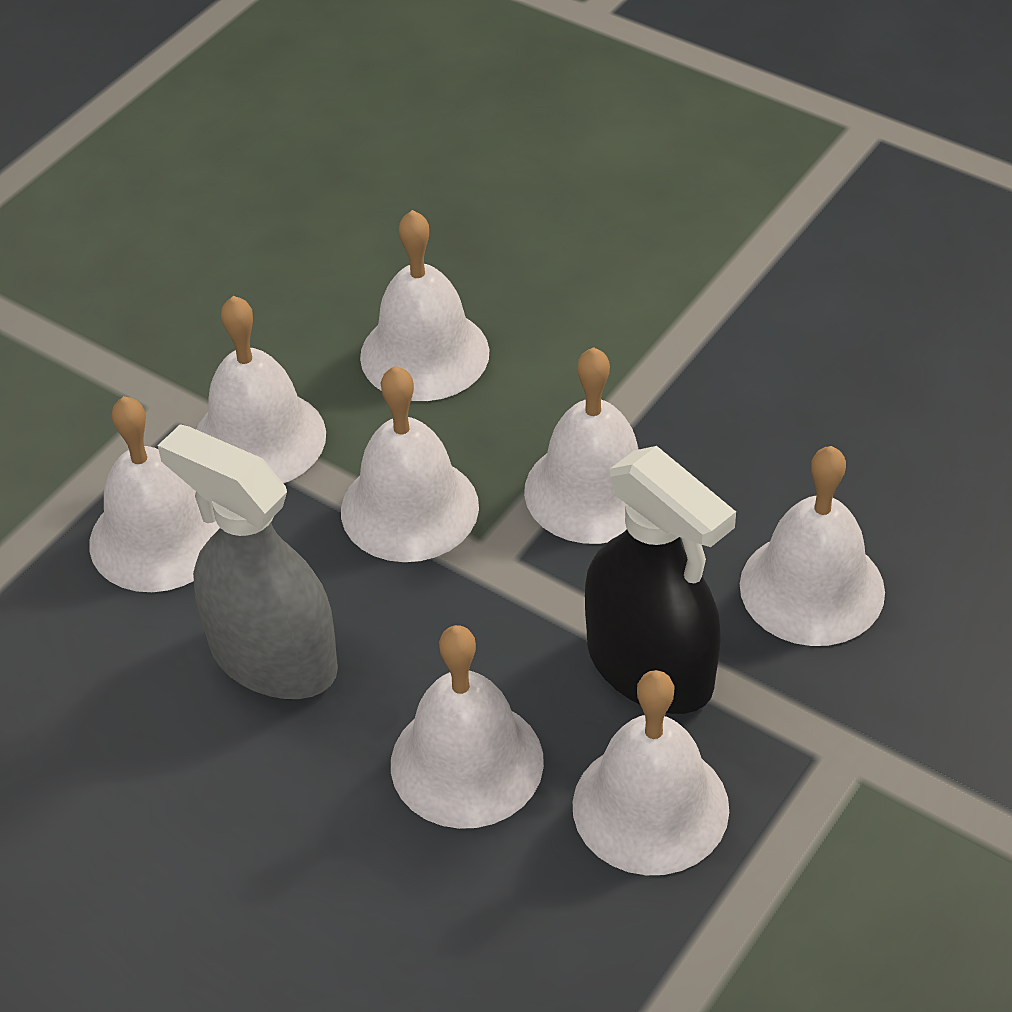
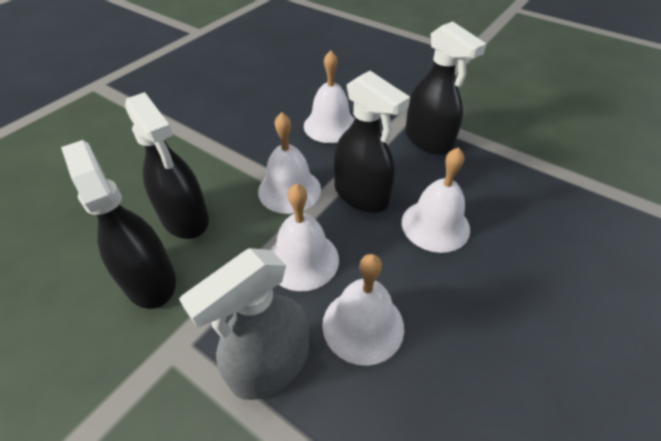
black spray bottle: [585,446,736,714] = 1 -> [61,140,176,309] [125,92,209,239] [334,71,410,213] [405,21,486,155] = 4
white bell: [89,396,220,592] [196,296,326,484] [341,366,479,562] [360,210,490,401] [391,625,544,829] [524,347,639,544] [573,670,729,875] [740,446,885,646] = 8 -> [258,112,321,214] [270,183,339,291] [304,50,354,143] [322,254,404,366] [402,147,470,253] = 5

